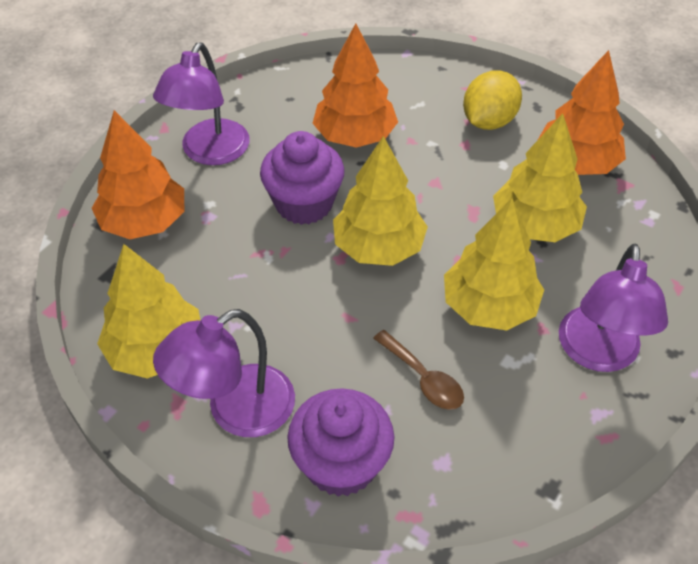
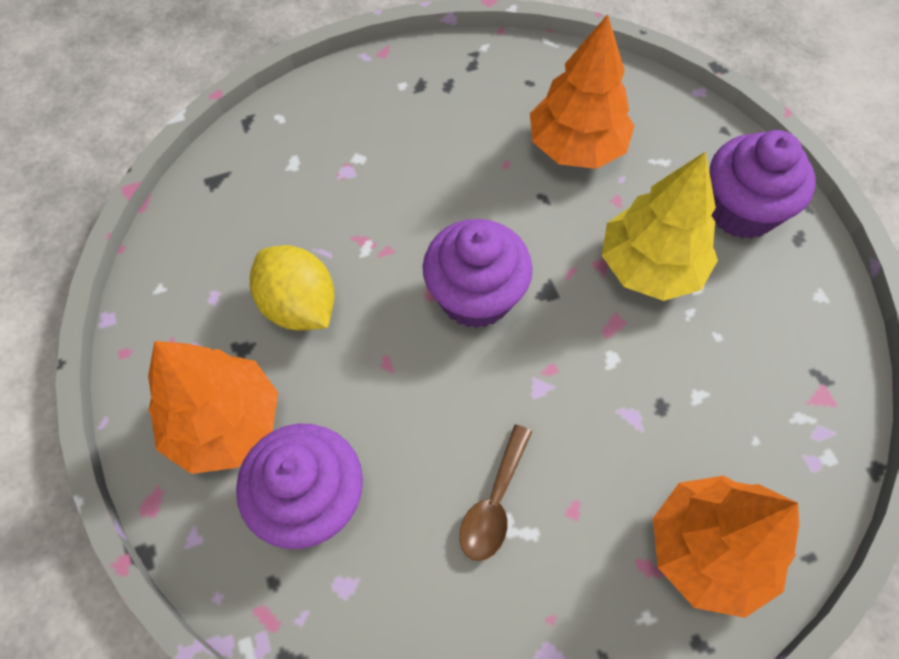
purple cupcake: [260,131,344,225] [287,388,394,497] = 2 -> [236,424,363,549] [423,219,533,328] [710,130,816,239] = 3
purple lamp: [153,42,250,165] [153,309,295,437] [559,244,668,372] = 3 -> none = 0
yellow tree: [97,244,200,379] [333,136,428,266] [444,198,544,330] [493,113,587,242] = 4 -> [602,152,718,301] = 1

